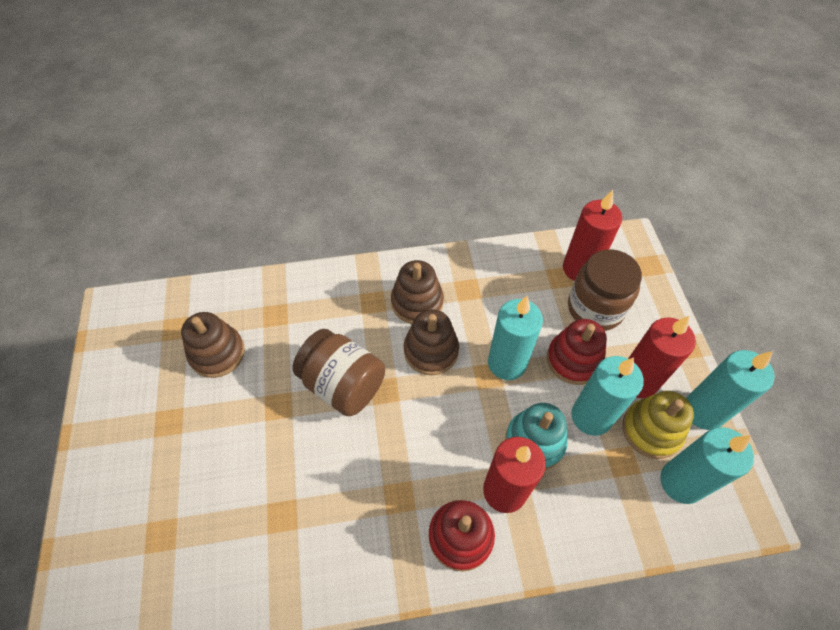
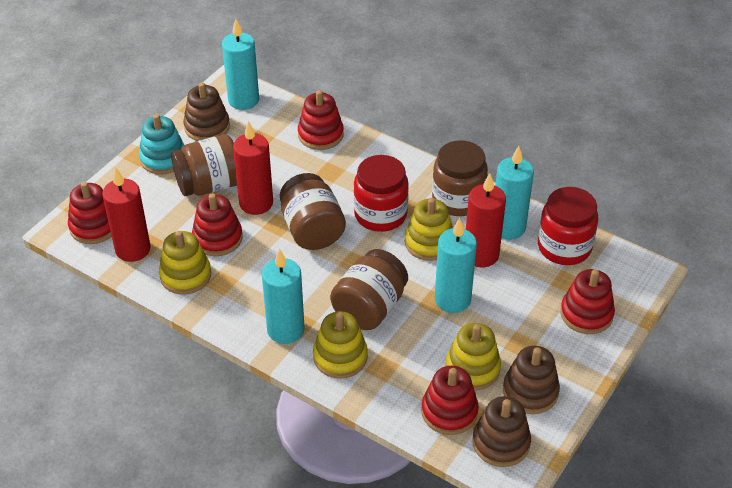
brown jar: [292,329,385,416] [568,249,642,331] = 2 -> [171,135,237,196] [280,173,346,250] [330,249,408,330] [432,140,488,216] = 4
red jar: none = 0 -> [354,155,409,232] [538,187,598,265] = 2
red stacking toy: [429,500,495,571] [547,319,607,385] = 2 -> [68,182,112,244] [192,193,243,256] [298,90,344,150] [421,366,479,435] [560,269,615,334] = 5
yellow stacking toy: [622,391,694,459] = 1 -> [159,231,211,295] [313,311,368,379] [405,198,453,261] [446,323,501,390] = 4

